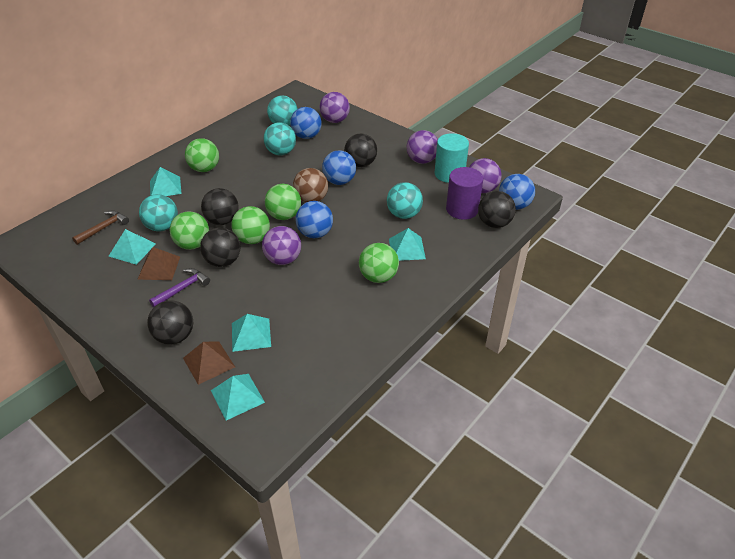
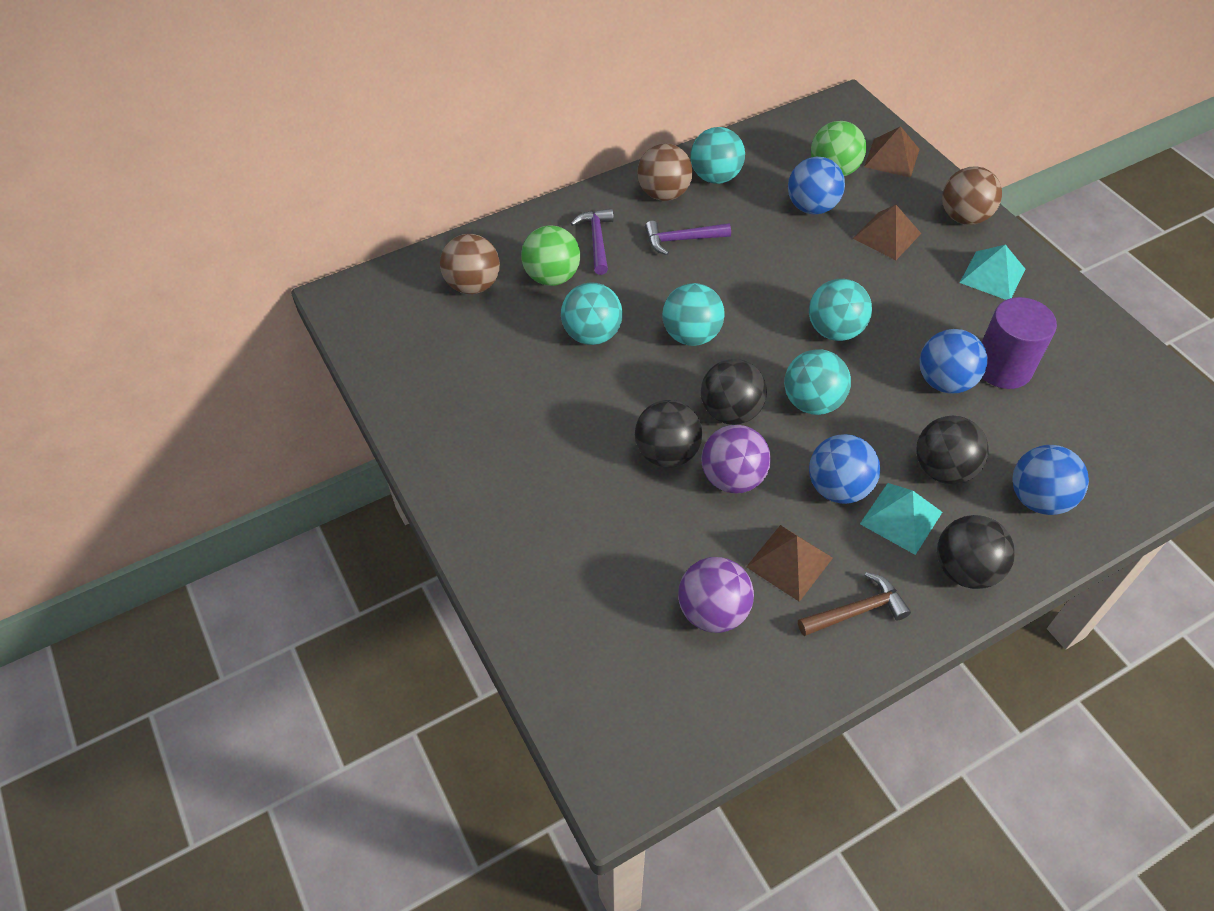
black ball: [147,300,193,345] [200,228,240,267] [201,188,239,225] [344,134,377,167] [478,191,516,228] = 5 -> [635,400,702,468] [701,359,767,425] [916,416,989,484] [937,515,1015,589] = 4
brown ball: [293,168,328,203] = 1 -> [440,234,500,294] [637,144,693,201] [942,166,1002,225] = 3
brown pyramid: [138,247,180,280] [183,342,235,385] = 2 -> [746,525,833,602] [853,205,921,260] [864,126,920,178] = 3
green ball: [170,211,209,250] [185,138,219,172] [231,206,270,244] [265,184,301,220] [359,243,399,283] = 5 -> [521,225,580,286] [811,121,866,176] = 2
purple ball: [262,226,301,265] [319,92,350,123] [407,130,438,164] [469,158,502,193] = 4 -> [678,557,754,633] [701,425,771,494] = 2
purple hammer: [149,268,210,307] = 1 -> [571,209,614,275] [645,221,731,255] = 2
turquoise ball: [139,194,178,231] [264,122,296,155] [267,95,298,125] [387,182,423,219] = 4 -> [561,282,623,345] [662,283,725,346] [690,127,745,184] [784,349,851,415] [809,279,872,341] = 5
turquoise cylinder: [435,133,469,183] = 1 -> none = 0
turquoise pyramid: [108,229,156,265] [150,167,182,196] [211,374,265,420] [232,314,271,352] [389,228,426,261] = 5 -> [860,483,942,555] [960,245,1025,300] = 2

